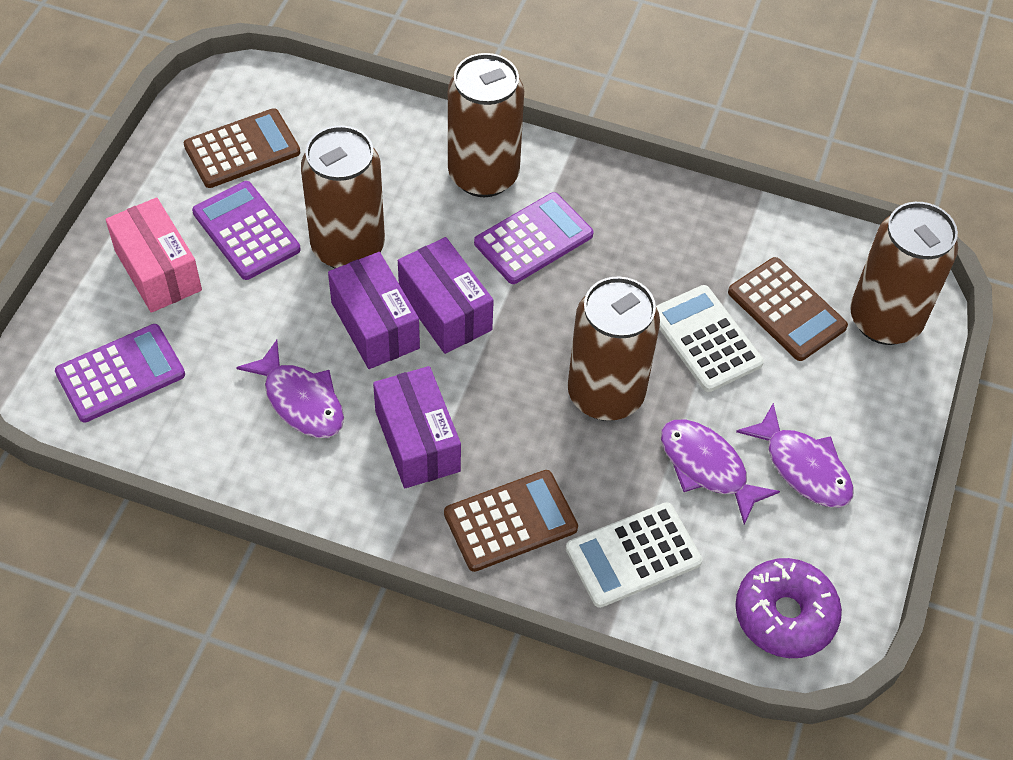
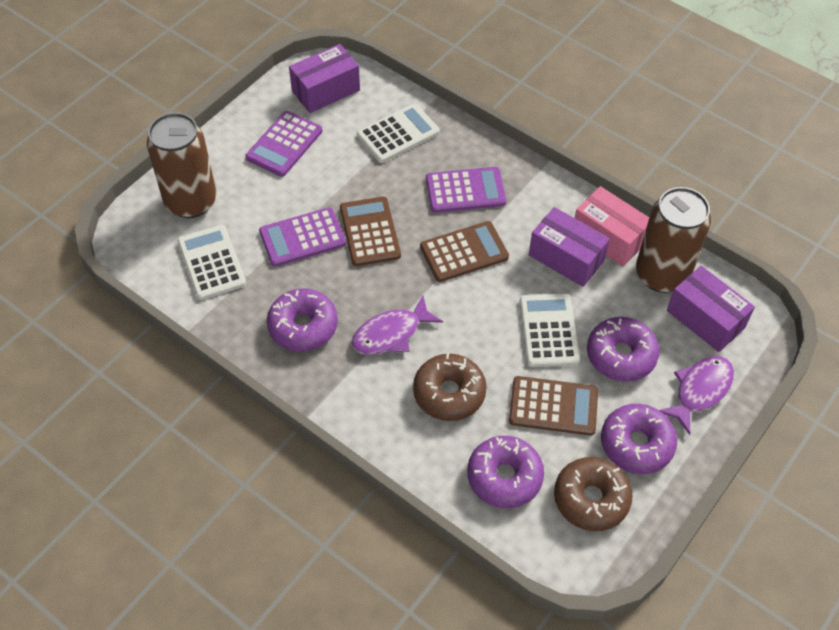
brown can: [301,126,385,268] [448,53,524,197] [567,277,660,421] [850,202,958,345] = 4 -> [147,112,216,218] [636,187,711,293] = 2
brown donut: none = 0 -> [413,353,487,421] [554,457,633,531] = 2
purple donut: [735,558,842,658] = 1 -> [267,288,338,352] [467,436,544,508] [587,317,659,382] [601,404,677,474] = 4
purple fish: [236,340,344,438] [661,420,780,525] [736,403,854,507] = 3 -> [352,296,443,355] [659,356,734,435] = 2
white calculator: [566,502,702,608] [656,285,764,392] = 2 -> [178,225,246,300] [357,103,440,163] [519,294,580,367] = 3

